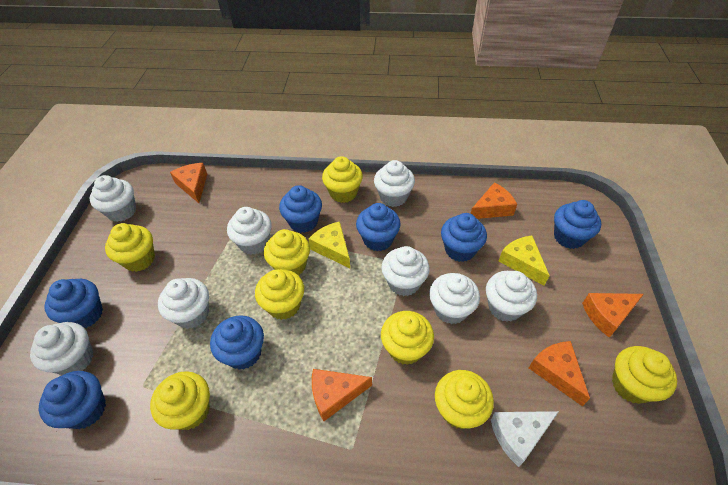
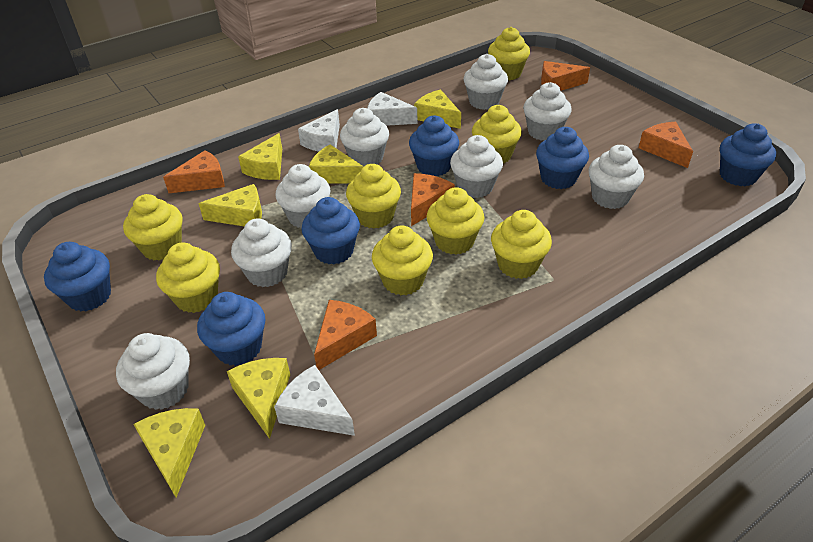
blue cupcake: [39,371,106,429] [44,279,103,328] [210,315,264,370] [279,185,322,233] [356,203,401,251] [441,213,487,262] [554,200,601,249] = 7 -> [44,242,111,312] [197,292,266,366] [301,197,360,264] [409,116,459,176] [536,127,589,189] [720,123,776,186] = 6
white cheese: [491,411,559,467] = 1 -> [274,365,355,436] [298,109,340,152] [367,92,418,126] = 3
yellow cheese: [309,221,350,268] [499,236,550,286] = 2 -> [133,408,205,498] [198,184,262,226] [227,358,290,439] [238,133,282,180] [309,144,364,183] [414,89,461,129] = 6

